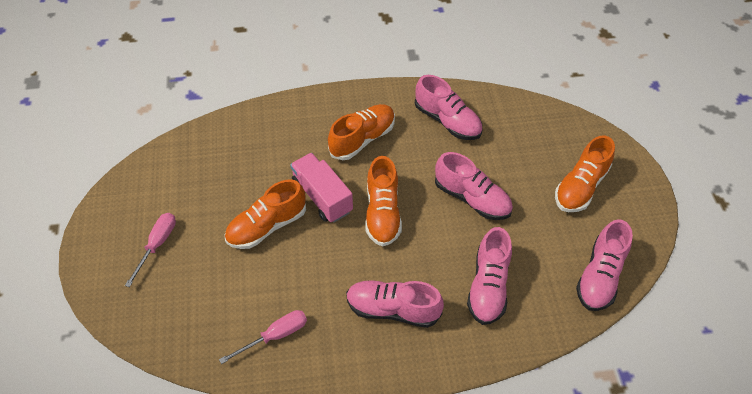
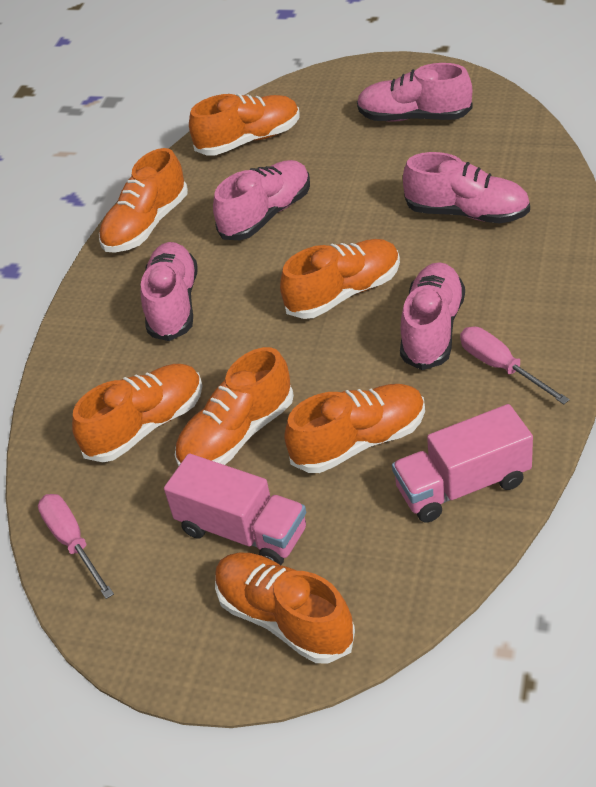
orange shoe: [225,179,306,249] [328,104,395,160] [365,156,402,246] [555,136,615,212] = 4 -> [72,364,203,462] [99,148,188,253] [175,347,294,466] [189,94,300,156] [215,553,355,663] [280,239,400,319] [284,384,425,473] = 7
pink truck: [290,153,353,223] = 1 -> [164,453,306,565] [392,404,533,523] = 2

